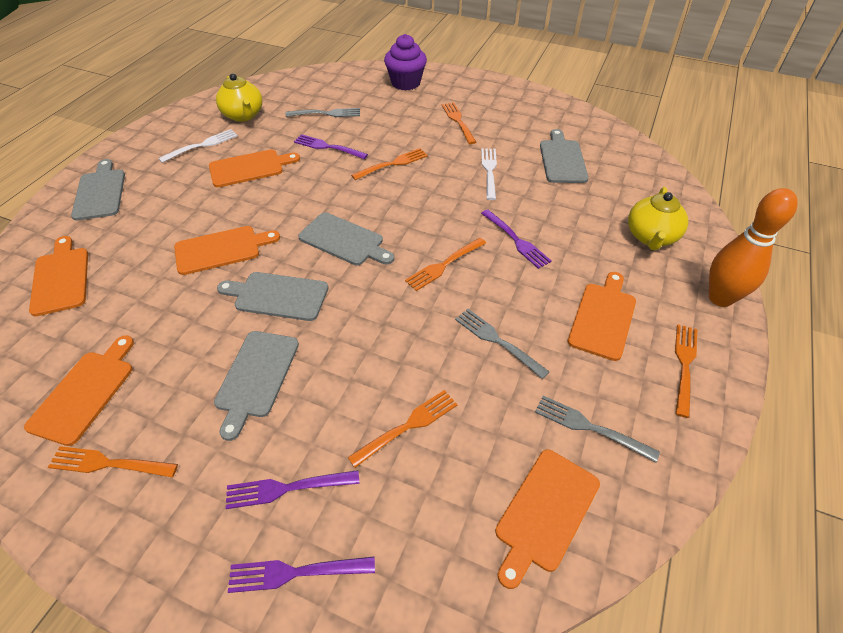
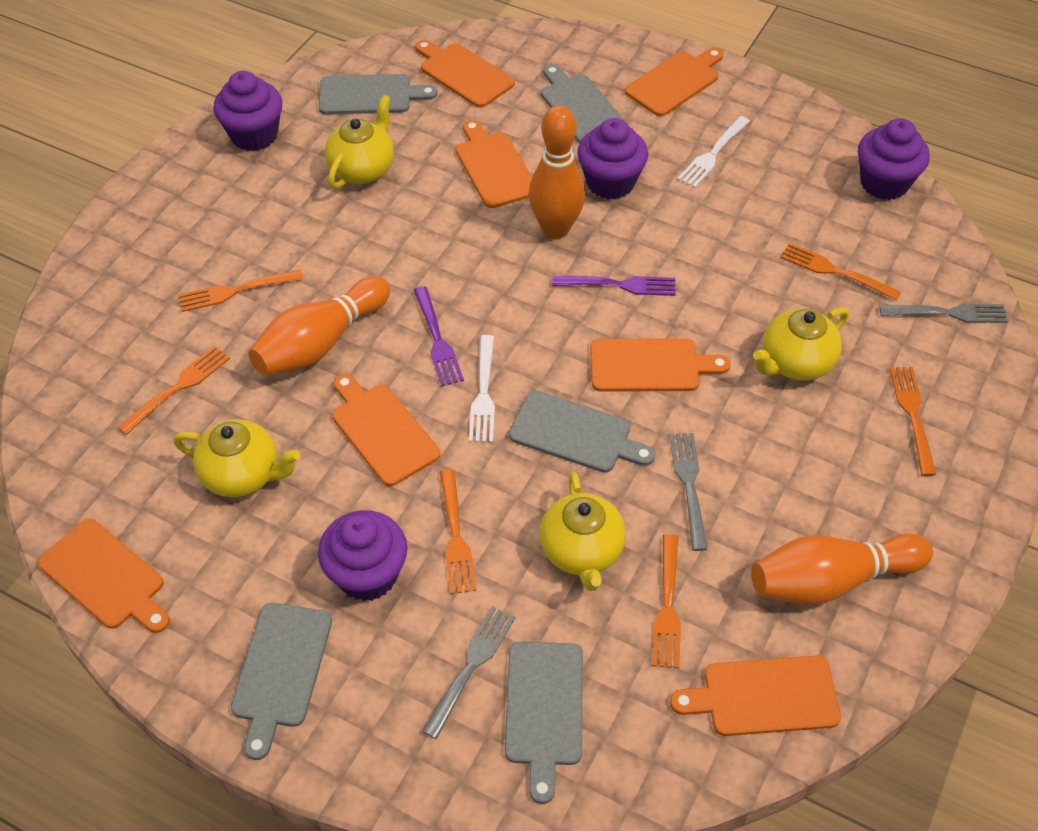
orange bowling pin: [709,188,798,307] = 1 -> [248,277,390,375] [529,105,585,239] [751,533,933,604] = 3
orange cutting board: [24,335,134,446] [29,236,88,316] [174,226,280,275] [209,149,300,187] [495,450,600,589] [568,272,636,361] = 6 -> [38,519,170,633] [332,374,440,486] [415,40,515,108] [455,120,532,208] [590,338,731,392] [625,48,723,116] [670,655,841,736] = 7
purple cupcake: [384,34,427,91] = 1 -> [213,71,282,151] [318,510,407,601] [577,118,648,200] [858,118,930,200] = 4
purple fork: [226,470,360,509] [228,557,375,593] [294,134,368,159] [481,209,551,269] = 4 -> [414,286,464,386] [552,276,676,296] = 2
yellow teapot: [216,73,262,122] [628,187,688,251] = 2 -> [173,419,300,497] [325,95,394,189] [540,472,626,591] [753,308,849,381] = 4

